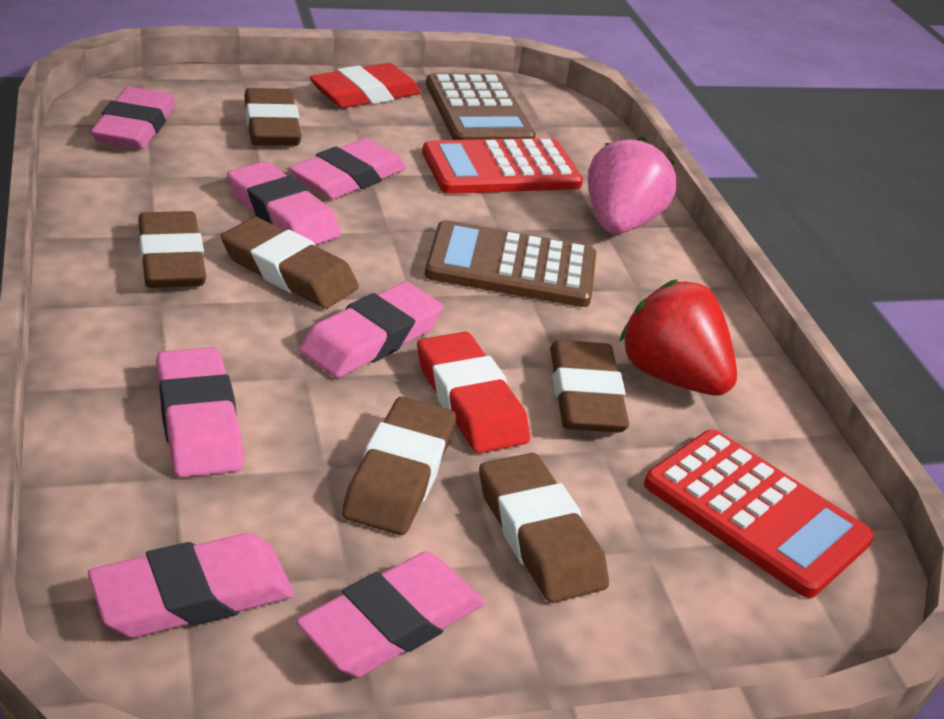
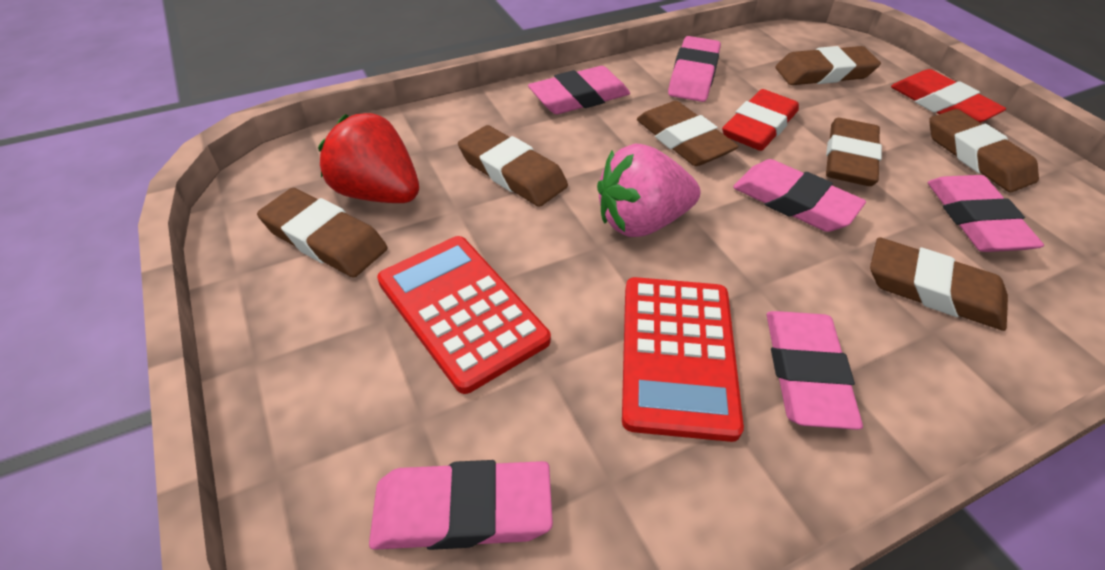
brown calculator: [425,220,596,307] [426,73,536,140] = 2 -> none = 0
brown eraser: [139,211,206,288] [221,217,359,309] [244,88,302,146] [342,397,456,535] [479,453,609,603] [550,340,629,432] = 6 -> [257,188,388,277] [458,125,568,207] [637,101,739,166] [775,46,881,85] [826,118,882,186] [870,237,1008,331] [929,109,1039,192] = 7
pink eraser: [88,533,294,638] [91,87,175,149] [156,347,244,477] [227,161,341,245] [289,138,407,199] [296,551,485,677] [299,282,443,378] = 7 -> [369,460,553,550] [528,66,630,114] [668,36,721,102] [733,159,866,232] [767,311,863,430] [927,175,1044,252] = 6

